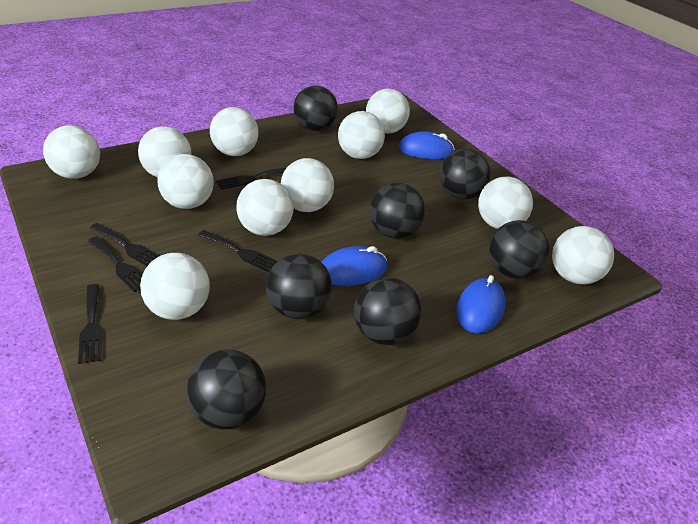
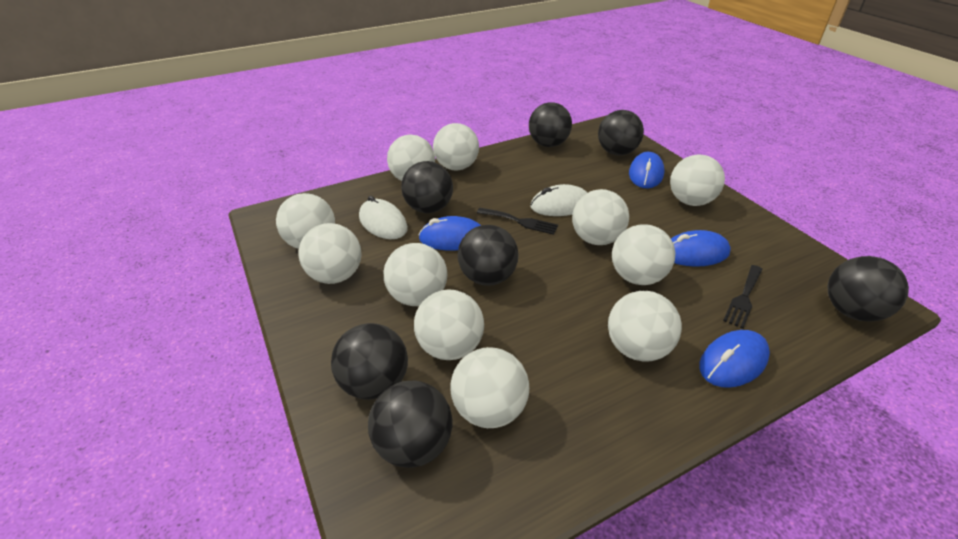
black fork: [78,284,102,364] [88,236,142,292] [90,223,159,266] [198,230,278,272] [216,167,287,190] = 5 -> [477,208,558,235] [723,265,762,329] = 2
blue mouse: [322,246,387,286] [398,131,455,159] [456,275,505,333] = 3 -> [419,216,481,251] [629,152,664,188] [671,230,731,267] [699,330,770,388] = 4
white mouse: none = 0 -> [359,196,408,239] [530,184,587,216] = 2

